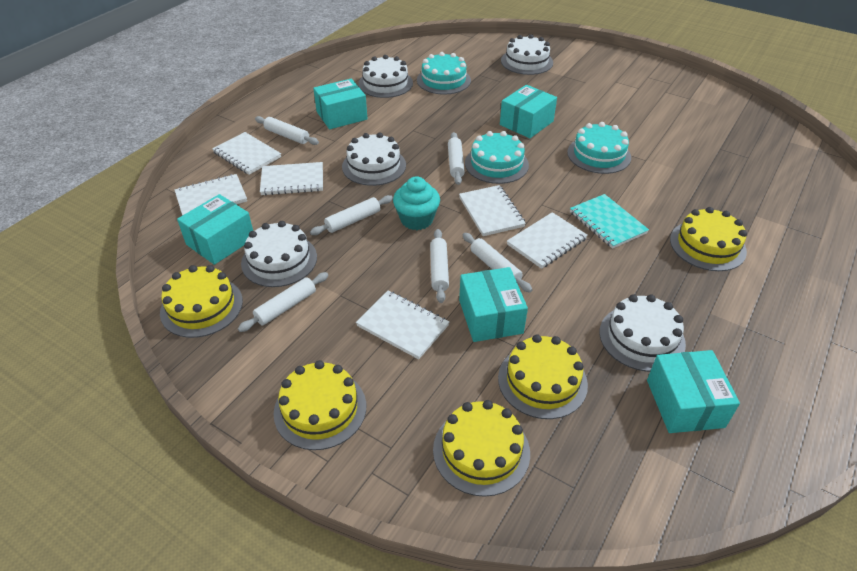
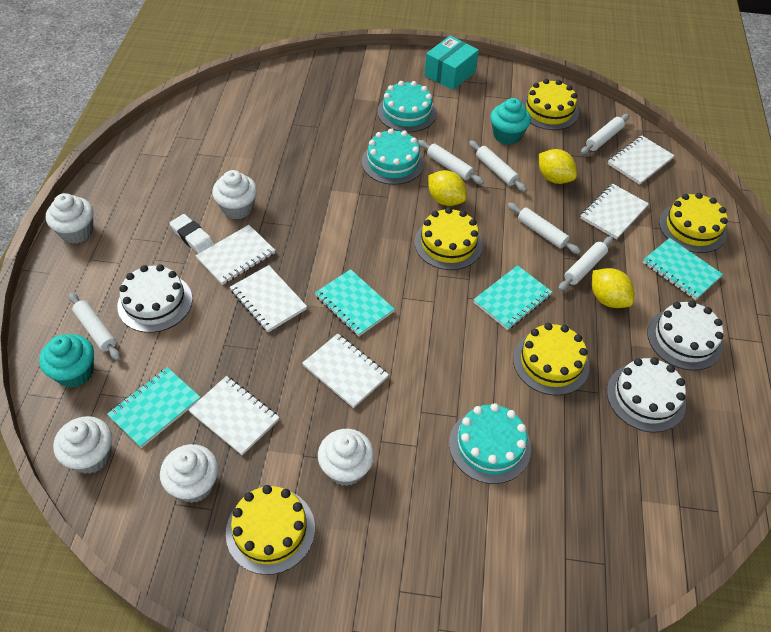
turquoise box: [177,194,253,265] [313,79,367,129] [459,267,528,342] [500,85,557,138] [647,350,740,433] = 5 -> [424,36,479,90] = 1
turquoise cupcake: [393,176,440,230] = 1 -> [39,334,94,388] [490,98,531,145] = 2
turquoise notebook: [570,194,649,249] = 1 -> [107,367,200,448] [315,269,395,336] [473,265,552,330] [643,238,723,300] = 4
white cake: [241,221,317,287] [342,132,406,186] [358,55,413,98] [501,34,553,75] [599,294,686,372] = 5 -> [117,264,193,333] [607,357,686,432] [647,301,723,371] = 3
white cupcake: none = 0 -> [46,193,93,243] [53,416,112,474] [160,444,219,503] [212,170,257,220] [318,429,374,486] = 5
white eraser: none = 0 -> [169,214,214,254] = 1
yellow lemon: none = 0 -> [428,170,467,206] [539,149,577,184] [592,268,634,308] = 3

